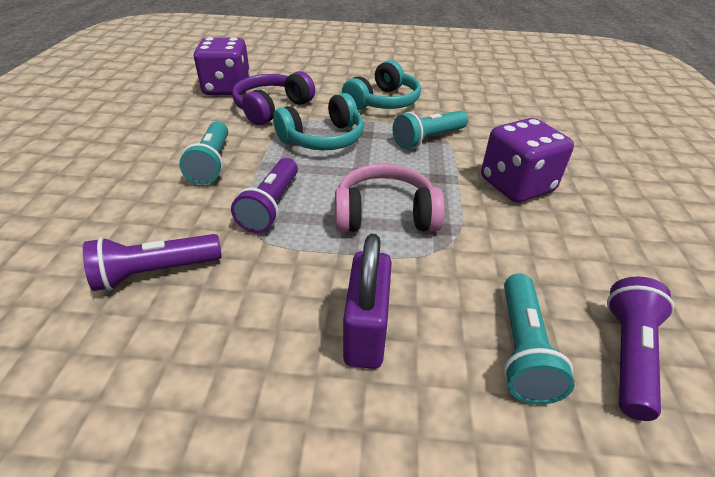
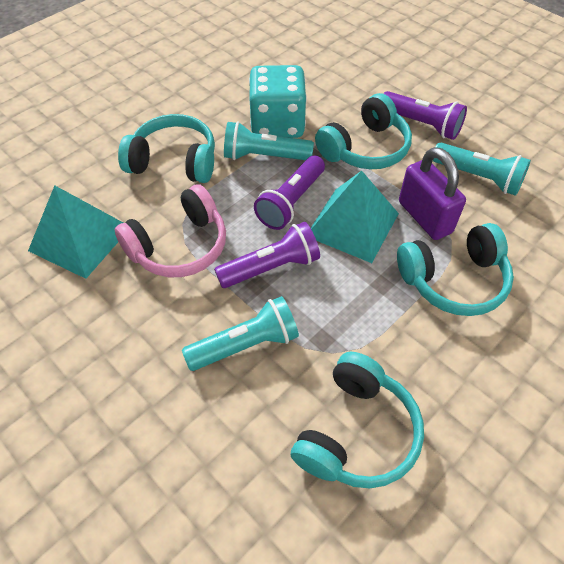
purple dice: [194,37,250,95] [481,118,574,203] = 2 -> none = 0
purple headphones: [232,71,315,125] = 1 -> none = 0
turquoise dice: none = 0 -> [249,65,307,138] = 1
turquoise headphones: [273,93,364,150] [342,60,421,110] = 2 -> [118,114,215,183] [291,352,424,489] [315,93,412,169] [397,223,514,316] = 4
turquoise pyramid: none = 0 -> [28,185,123,279] [311,171,399,263] = 2

